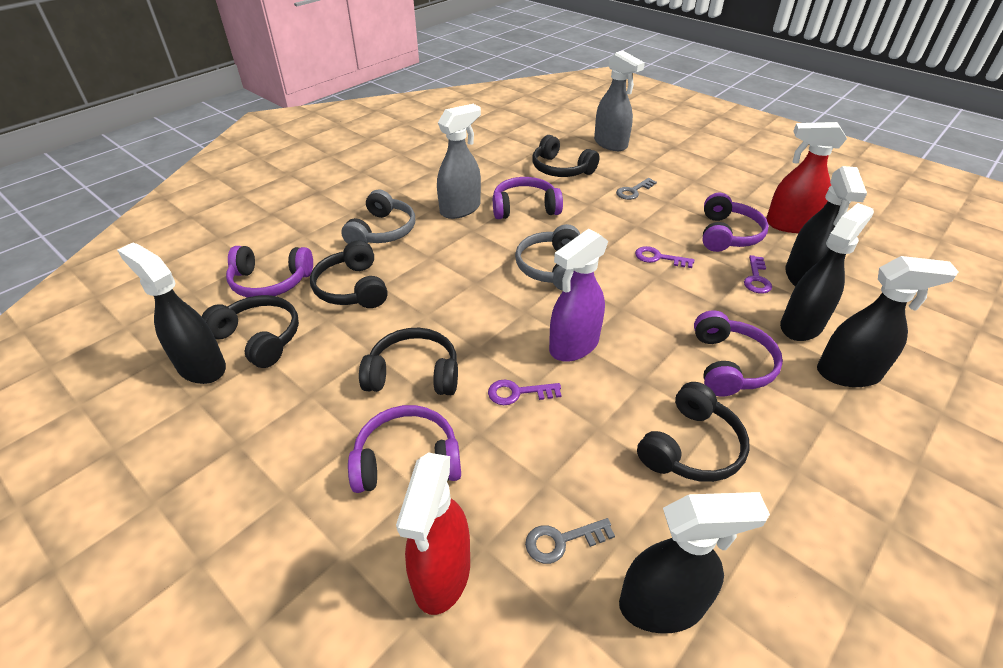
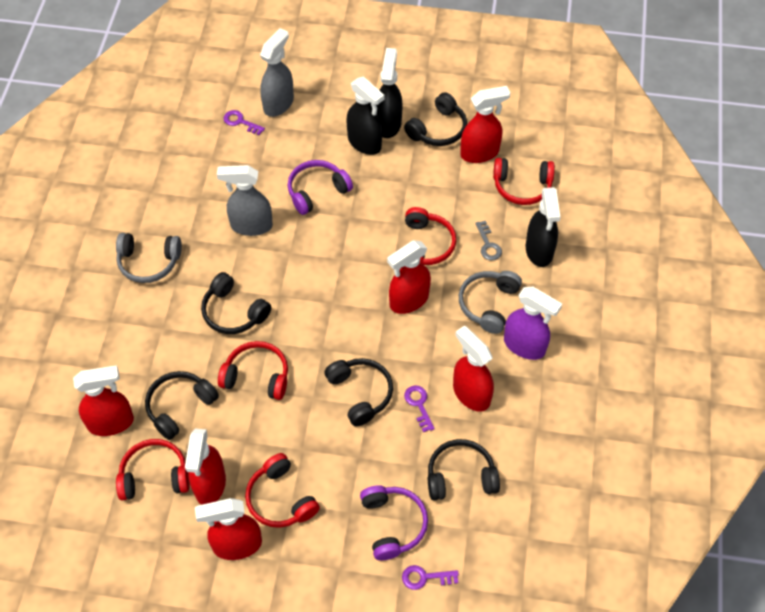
black spray bottle: [117,243,226,384] [619,492,770,634] [780,203,874,341] [785,166,867,287] [817,256,959,387] = 5 -> [347,77,384,155] [376,48,403,138] [526,187,560,267] = 3
grey key: [525,518,615,564] [616,178,657,200] = 2 -> [475,221,502,261] = 1
purple headphones: [226,246,313,297] [348,405,461,493] [493,177,563,219] [694,310,783,396] [703,193,769,252] = 5 -> [288,160,353,215] [360,485,428,560] = 2
red headphones: none = 0 -> [116,439,190,500] [218,341,288,400] [245,453,320,528] [405,207,456,265] [493,158,555,205] = 5
red spray bottle: [396,453,470,615] [766,122,847,233] = 2 -> [73,365,134,436] [185,429,226,505] [195,498,262,560] [387,240,431,314] [453,326,494,412] [460,86,510,163] = 6

